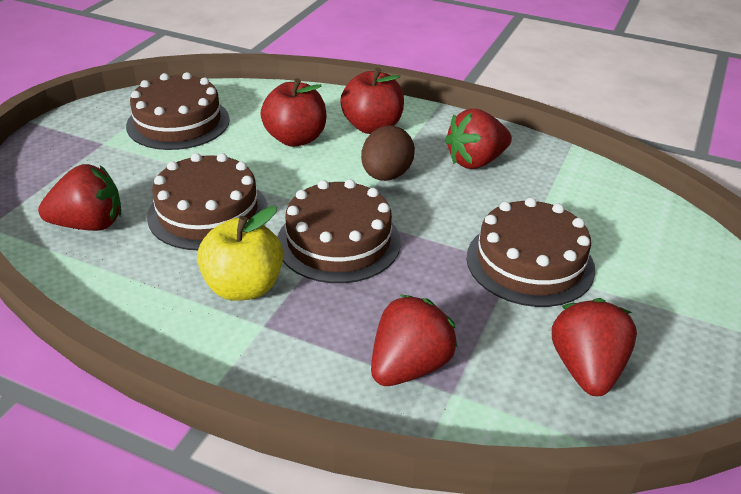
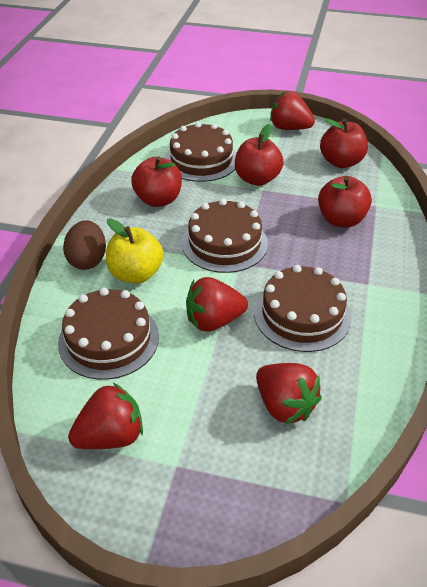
red apple: [260,78,326,147] [340,68,404,134] = 2 -> [131,156,182,207] [235,124,284,186] [318,176,372,228] [320,118,368,168] = 4

